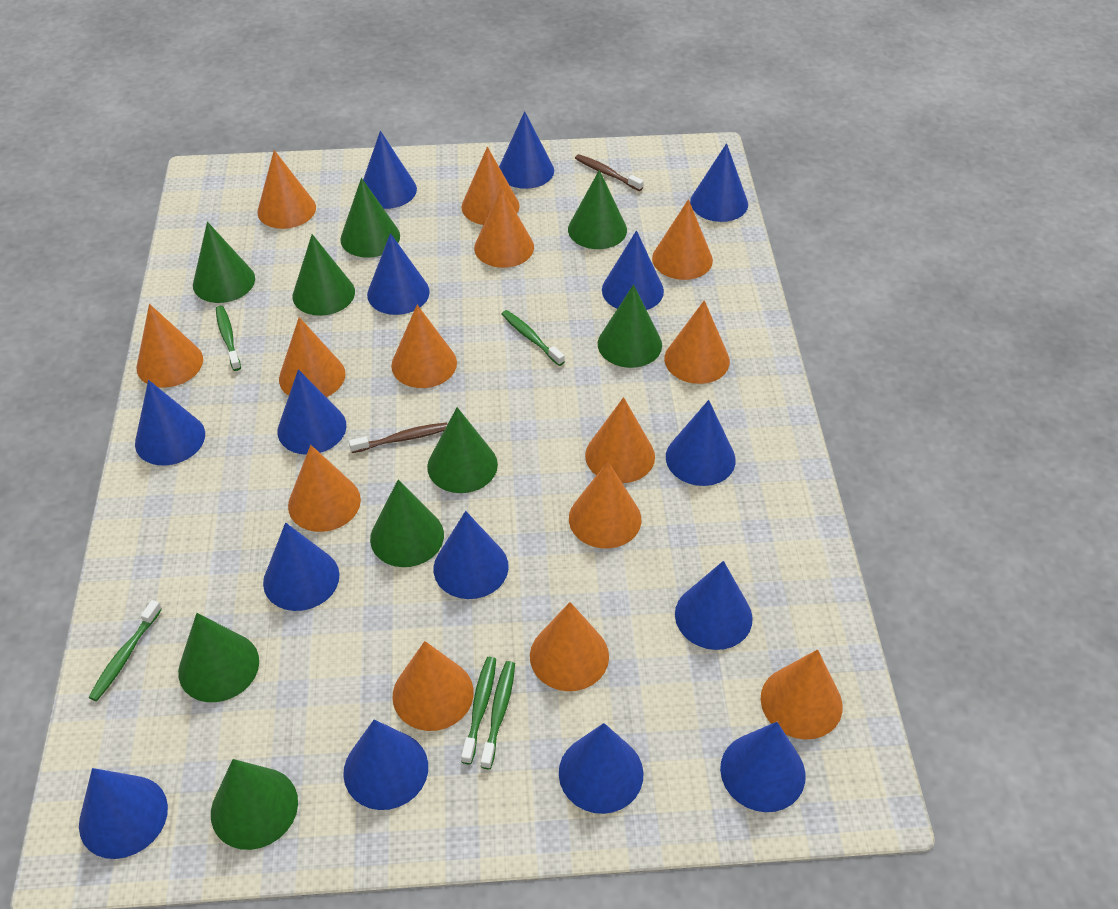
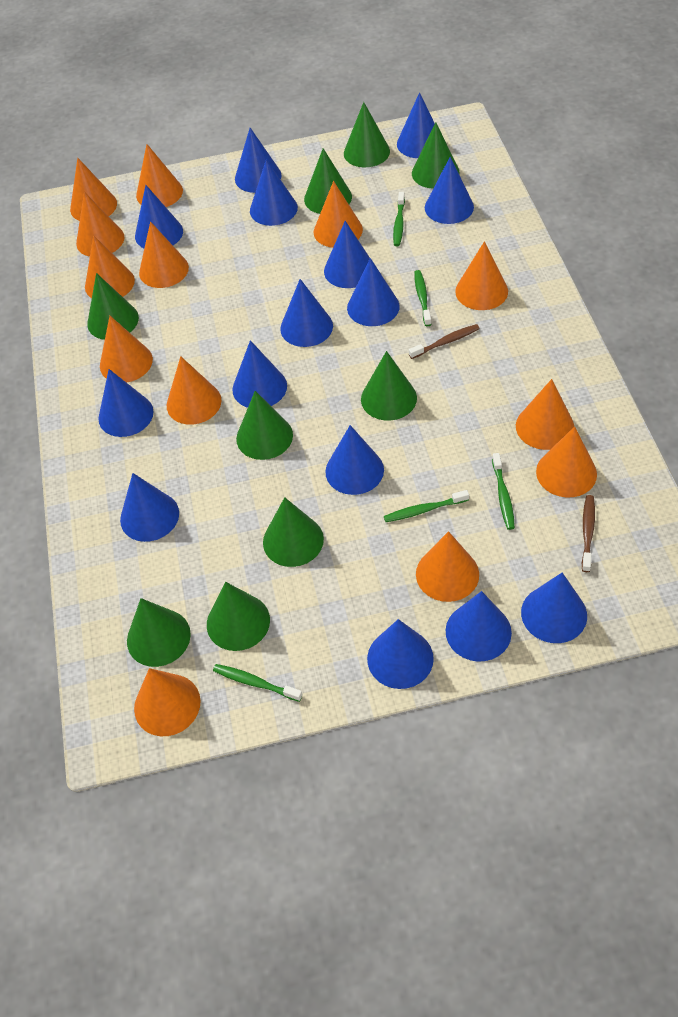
orange cone: [137,304,203,387] [257,150,316,229] [279,317,346,397] [288,445,361,532] [391,305,457,388] [392,641,474,731] [462,147,520,225] [474,188,534,268] [530,602,609,691] [569,461,641,549] [585,397,655,483] [652,199,713,280] [664,300,730,384] [761,649,843,740] = 14 -> [70,158,117,221] [76,192,124,257] [85,235,135,298] [100,316,153,383] [134,668,201,736] [136,144,183,207] [139,221,189,288] [167,356,221,425] [314,181,363,248] [416,531,479,602] [455,241,508,310] [516,379,574,450] [536,426,597,497] = 13

